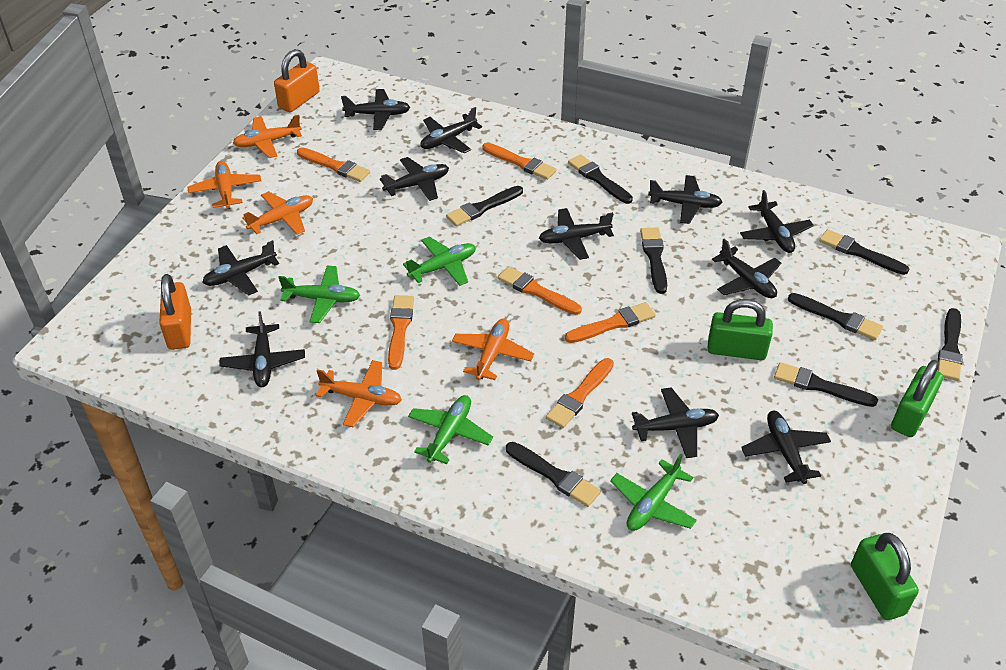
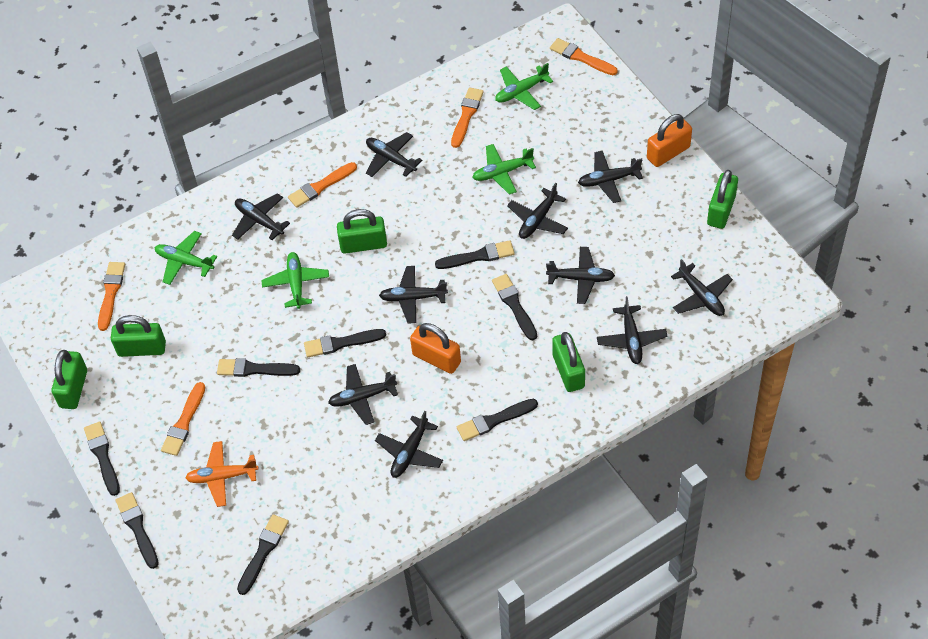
black plane: [202,240,279,295] [219,311,305,387] [341,89,410,130] [380,157,449,201] [420,107,482,153] [539,208,614,260] [632,387,719,458] [648,175,722,224] [712,239,781,298] [740,190,814,253] [741,411,831,484] = 11 -> [232,193,290,240] [328,364,398,425] [366,132,422,177] [375,411,443,478] [379,266,448,324] [507,183,568,239] [546,247,615,304] [578,151,643,203] [597,296,668,364] [671,259,733,316] = 10
green padlock: [708,299,773,360] [851,533,919,620] [891,360,943,437] = 3 -> [51,350,87,409] [111,315,166,357] [337,209,387,253] [552,332,585,392] [707,170,738,229] = 5
orange brush: [297,147,370,182] [388,295,414,370] [482,143,557,180] [498,266,582,315] [546,358,614,428] [565,302,656,343] = 6 -> [98,262,125,331] [161,382,205,456] [288,162,357,208] [451,87,484,148] [550,38,618,75] = 5
orange plane: [188,161,261,209] [233,115,302,158] [242,191,313,235] [316,360,402,427] [452,318,534,380] = 5 -> [185,441,259,507] = 1

